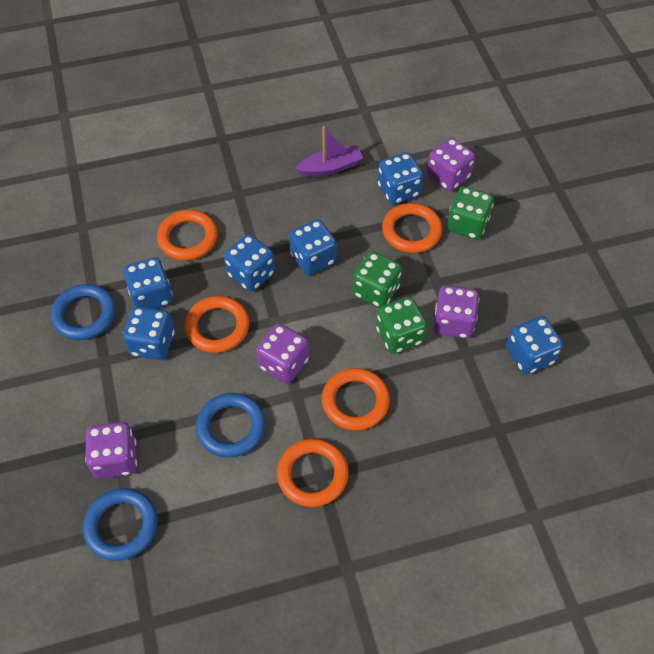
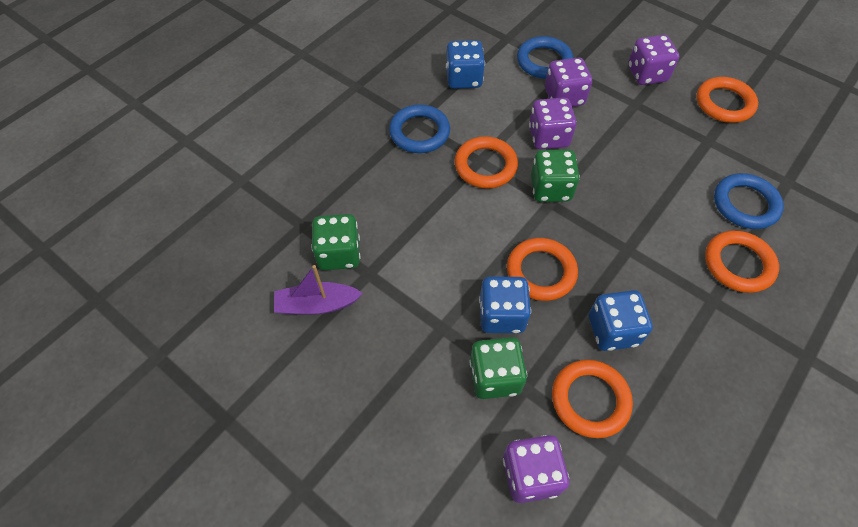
blue dice: [123,257,173,309] [123,306,175,360] [224,234,275,292] [289,219,337,275] [378,152,423,204] [506,316,563,374] = 6 -> [446,40,485,89] [479,276,531,333] [589,290,653,351] = 3

